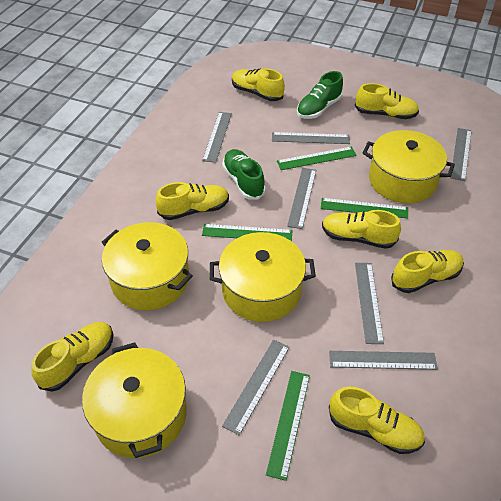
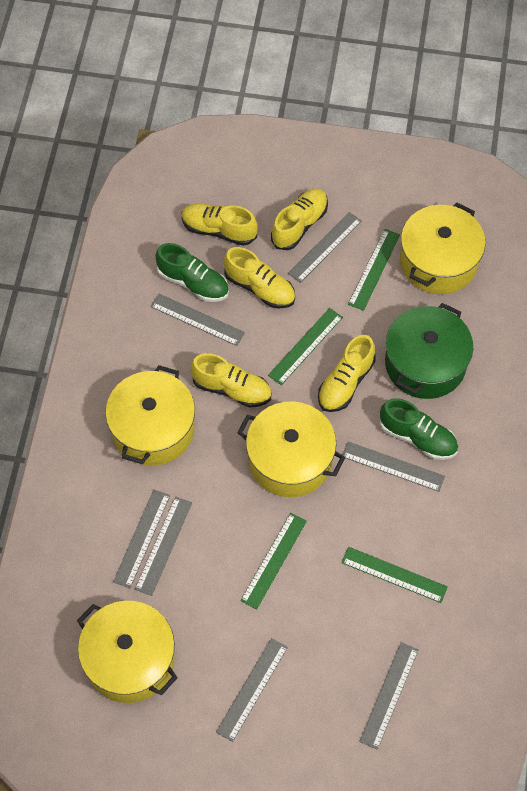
green pot: none = 0 -> [385,303,473,399] = 1
yellow shoe: [31,322,114,392] [156,182,229,220] [232,69,285,101] [322,210,401,249] [329,387,425,454] [355,83,419,119] [391,250,464,293] = 7 -> [181,203,258,246] [191,353,271,407] [224,247,295,309] [271,188,328,250] [318,335,376,412] = 5

